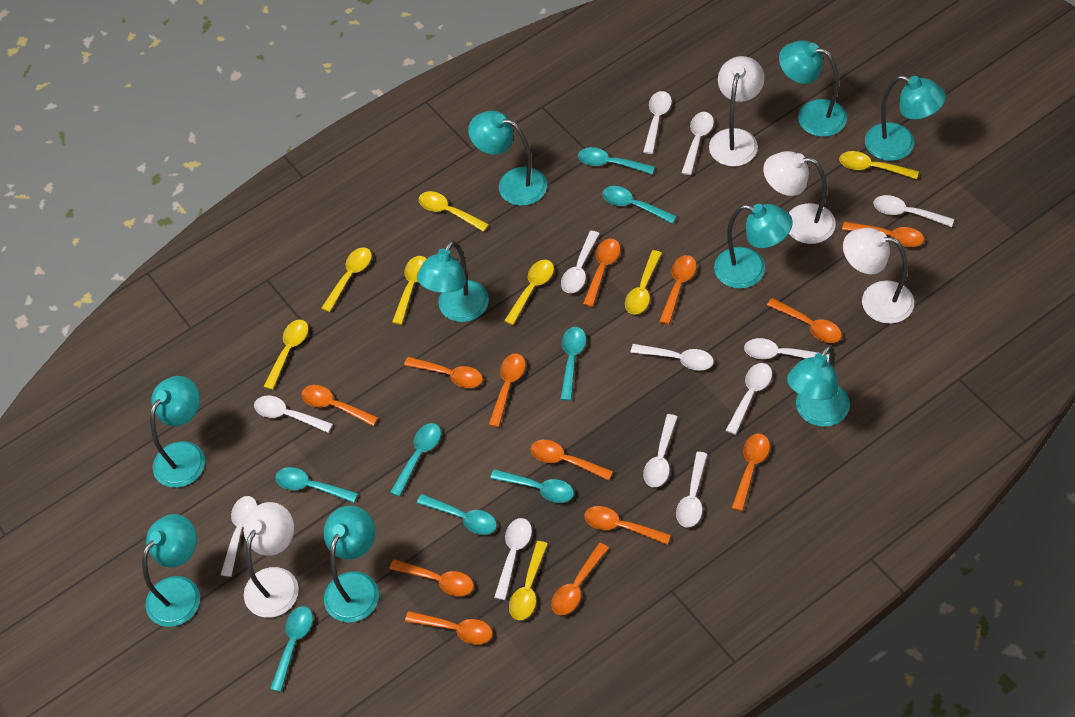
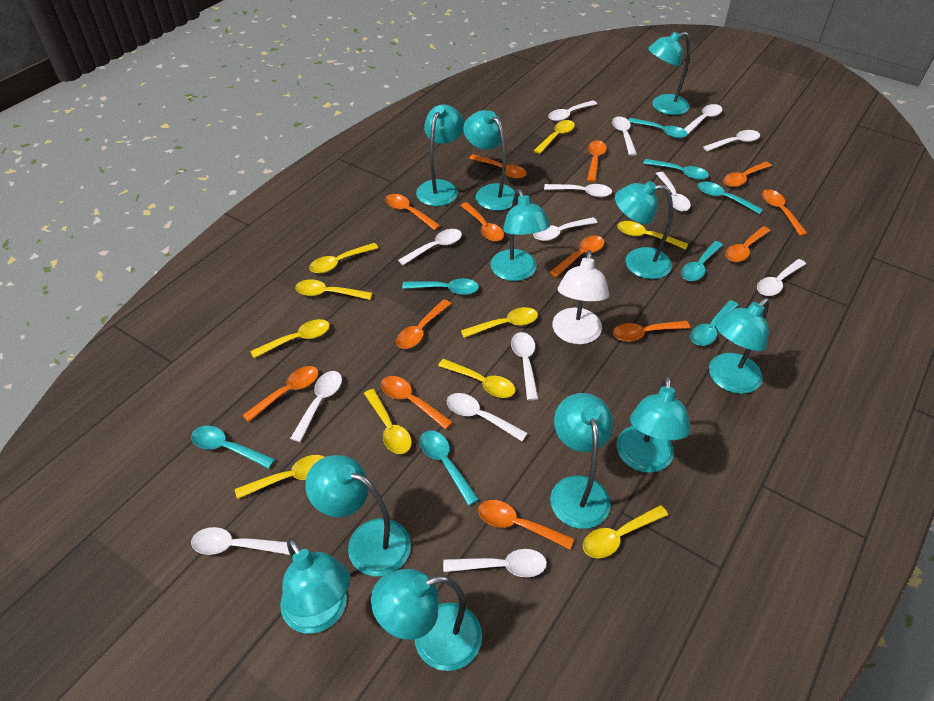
turquoise lamp: [142,514,200,627] [150,376,205,488] [323,506,379,623] [417,240,489,322] [468,111,547,206] [714,204,793,289] [779,40,847,137] [787,345,850,427] [865,75,946,161] = 9 -> [280,538,351,634] [305,455,411,576] [371,569,482,671] [416,104,465,206] [463,110,516,211] [491,189,550,281] [550,393,614,529] [615,181,673,279] [617,376,691,473] [648,32,690,115] [709,298,769,394] = 11
white lamp: [243,502,299,618] [709,56,765,166] [763,151,836,244] [843,228,914,324] = 4 -> [552,250,609,344] = 1
white spoon: [221,496,257,577] [254,396,333,433] [494,518,532,600] [561,231,600,293] [631,344,714,371] [643,91,672,154] [643,414,678,487] [676,452,708,527] [682,112,714,175] [726,363,772,435] [744,338,829,362] [874,195,954,227] = 12 -> [191,527,290,555] [290,371,342,442] [398,229,462,265] [443,549,547,577] [447,393,527,441] [511,332,538,401] [533,217,597,241] [544,184,612,197] [548,100,597,121] [612,117,637,156] [656,172,691,211] [684,104,722,134] [703,130,760,151] [757,259,806,296] = 14
yellow spoon: [264,320,308,390] [321,247,372,312] [392,256,426,325] [419,191,489,232] [504,260,554,325] [509,541,548,620] [625,250,662,314] [839,151,919,179] = 8 -> [235,455,324,499] [251,319,330,358] [295,279,372,300] [309,243,378,273] [364,389,412,454] [438,359,515,398] [461,307,538,338] [534,120,575,154] [583,505,668,558] [617,221,688,250] = 10

